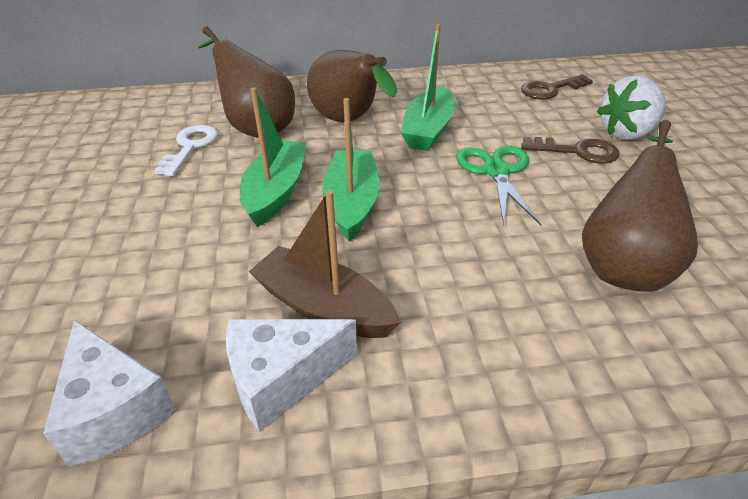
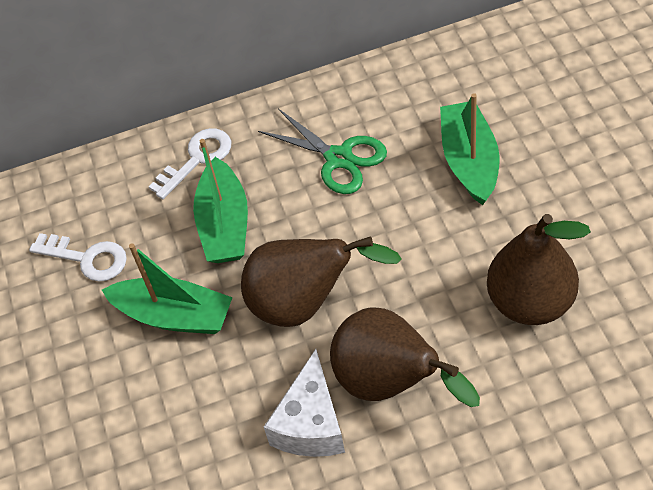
brown boat: [249,190,401,338] = 1 -> none = 0
brown key: [521,74,593,100] [521,137,619,164] = 2 -> none = 0
white cheese: [43,320,176,466] [226,319,357,432] = 2 -> [264,349,345,457] = 1
white key: [154,125,218,176] = 1 -> [29,233,127,282] [149,128,231,199] = 2
white strawberry: [597,75,666,140] = 1 -> none = 0

